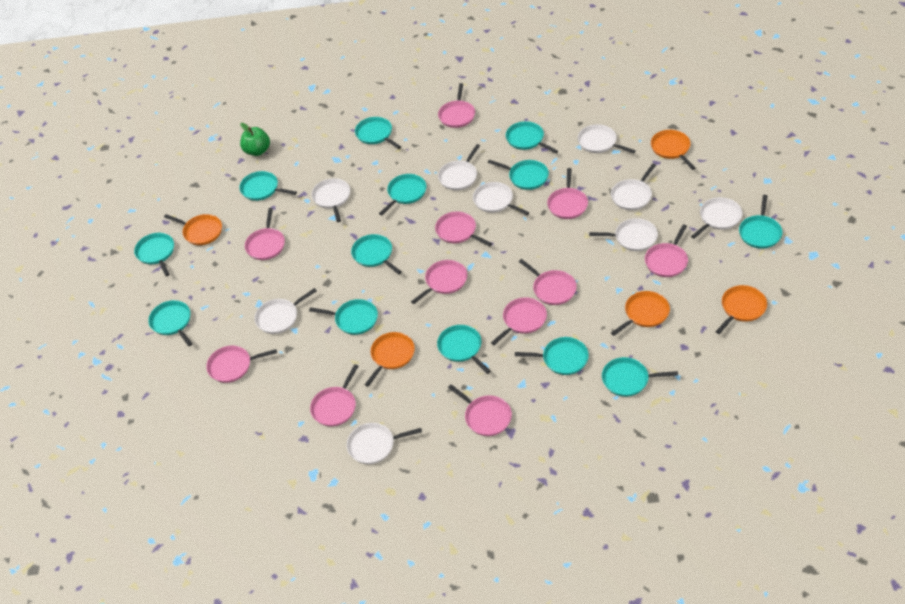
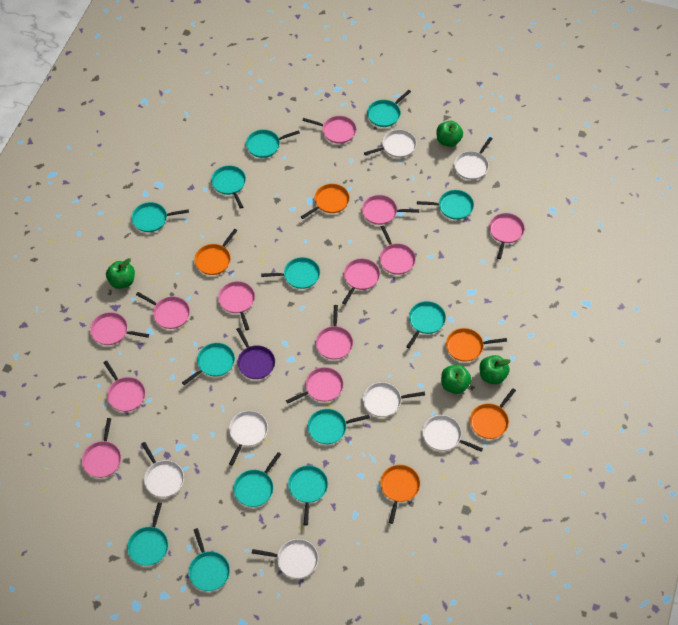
green apple: [240,123,270,156] = 1 -> [106,258,135,289] [437,121,463,147] [441,364,471,394] [480,355,511,384] = 4
pink pan: [206,346,277,383] [245,208,285,260] [310,364,358,427] [411,260,467,304] [435,211,492,247] [438,83,475,128] [448,384,512,436] [491,297,547,345] [519,259,577,305] [547,168,588,219] [645,224,688,277] = 11 -> [82,418,121,478] [90,312,149,345] [103,361,146,412] [136,292,190,329] [218,281,255,330] [286,367,344,404] [303,116,356,144] [316,305,353,360] [342,258,380,305] [362,195,419,225] [380,225,416,275] [489,213,525,259] = 12
purple pan: none = 0 -> [236,327,275,379] = 1
white pan: [255,288,317,334] [311,178,350,222] [347,423,422,464] [438,144,480,190] [473,182,529,215] [578,124,636,154] [589,218,658,251] [611,164,656,210] [691,197,742,239] = 9 -> [142,442,184,497] [229,411,268,466] [252,539,318,578] [363,382,425,417] [364,129,417,158] [422,415,483,452] [454,137,492,180] = 7

